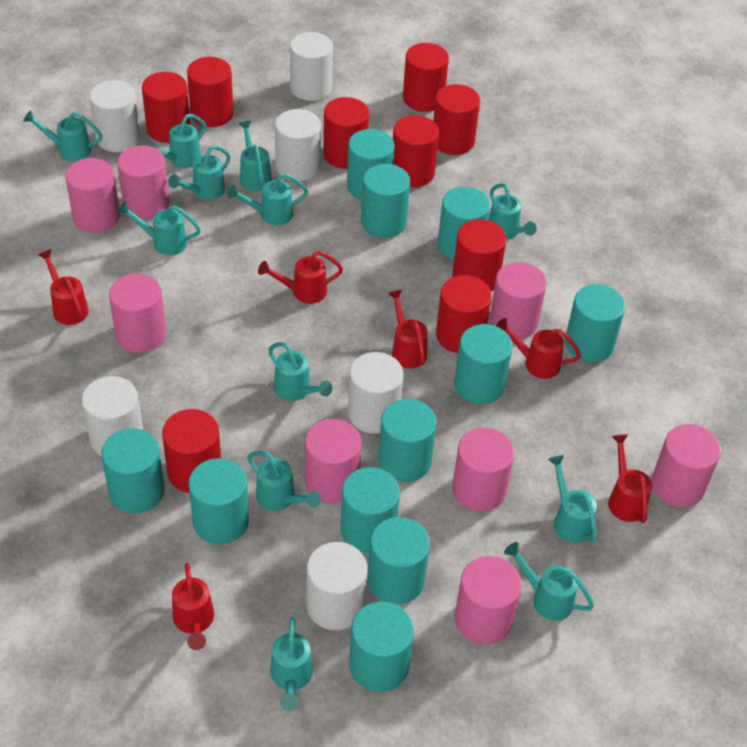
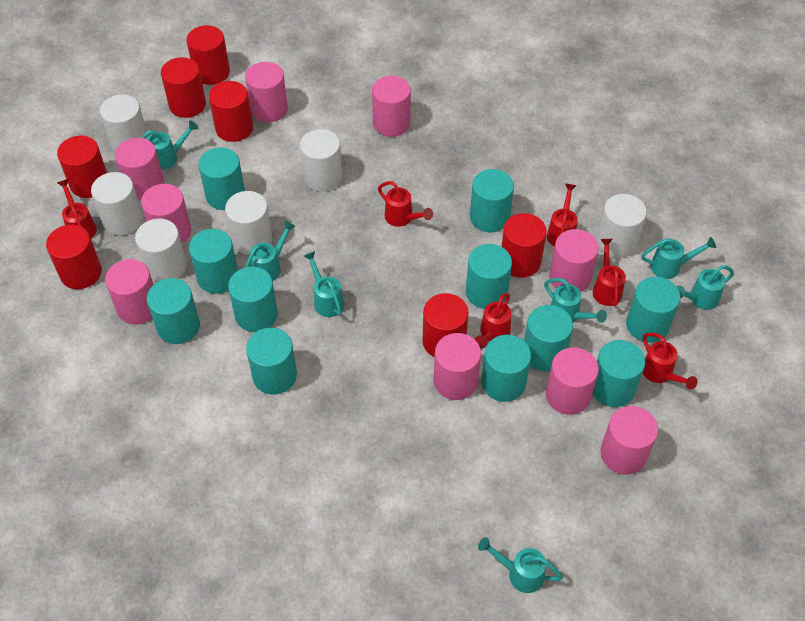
pink cylinder: [65,158,120,233] [109,273,166,353] [117,145,170,220] [305,419,361,503] [452,428,514,512] [454,556,522,645] [489,262,547,339] [652,424,721,507] = 8 -> [105,259,154,325] [115,138,165,200] [141,184,191,244] [245,62,288,122] [372,76,411,137] [433,333,481,400] [546,347,599,415] [549,229,599,292] [601,406,658,475] = 9
red cylinder: [142,72,190,143] [162,409,221,493] [187,57,234,127] [323,97,369,169] [393,115,439,187] [403,43,449,112] [433,84,480,155] [436,275,492,353] [452,219,507,292] = 9 -> [46,225,102,289] [57,136,107,198] [161,57,206,118] [186,25,230,85] [209,81,253,142] [423,293,469,357] [501,213,547,278] = 7
turquoise watering can: [23,110,102,162] [117,201,201,256] [146,114,206,168] [168,145,231,200] [227,173,308,225] [239,121,272,191] [247,451,321,511] [268,342,332,401] [270,617,313,711] [488,183,537,240] [504,542,594,621] [548,455,597,543] = 12 -> [141,120,198,170] [245,221,296,281] [304,251,344,317] [478,537,563,593] [544,278,607,323] [641,237,716,279] [676,265,734,310] = 7

